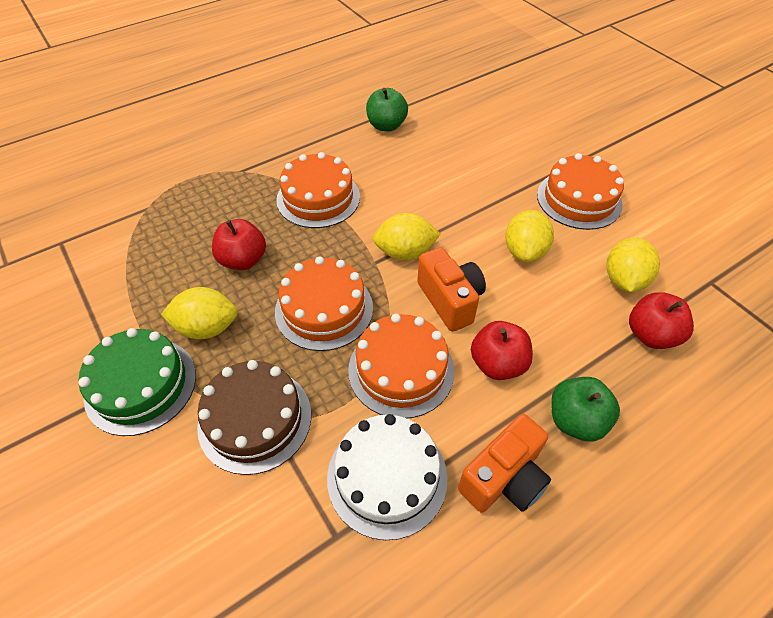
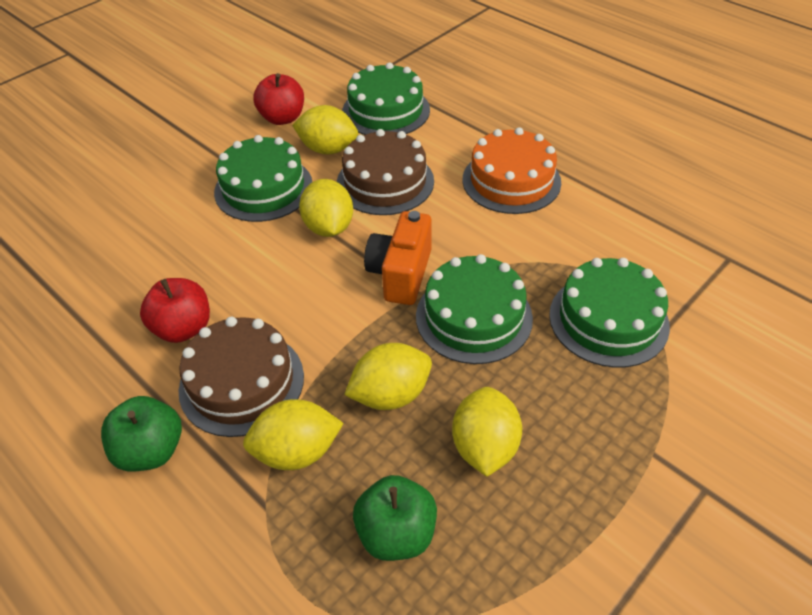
brown cake: [197,360,311,475] = 1 -> [178,316,304,437] [337,129,434,215] = 2
green cake: [79,328,196,436] = 1 -> [214,135,312,222] [342,62,430,135] [416,254,533,364] [549,258,670,368] = 4
orange cake: [275,256,373,351] [276,152,360,228] [348,314,454,418] [537,153,624,230] = 4 -> [462,127,561,214] = 1
orange camera: [417,247,486,332] [458,414,551,513] = 2 -> [364,211,432,305] = 1
red apple: [212,219,266,270] [471,321,533,380] [629,292,694,349] = 3 -> [140,278,210,343] [253,73,304,125] = 2
white cake: [327,414,447,540] = 1 -> none = 0
yellow lemon: [161,287,238,339] [373,213,441,260] [505,210,554,262] [606,238,660,292] = 4 -> [243,399,344,470] [292,105,358,155] [299,179,353,237] [344,343,432,410] [452,387,522,477] = 5

